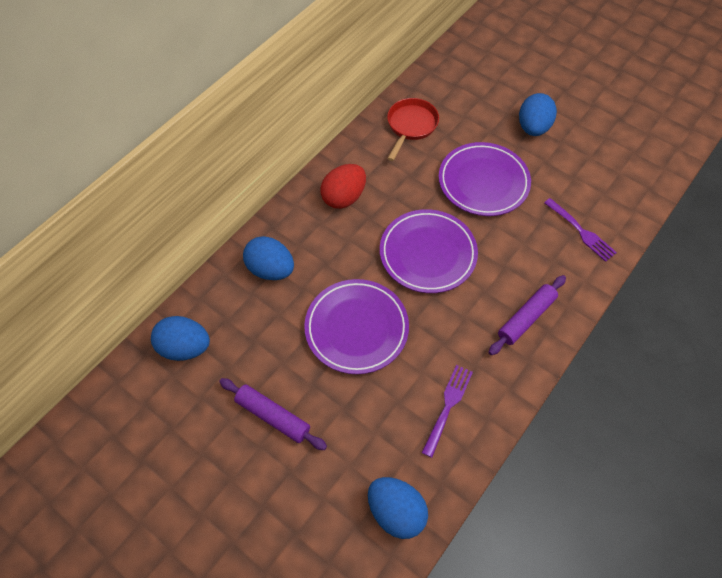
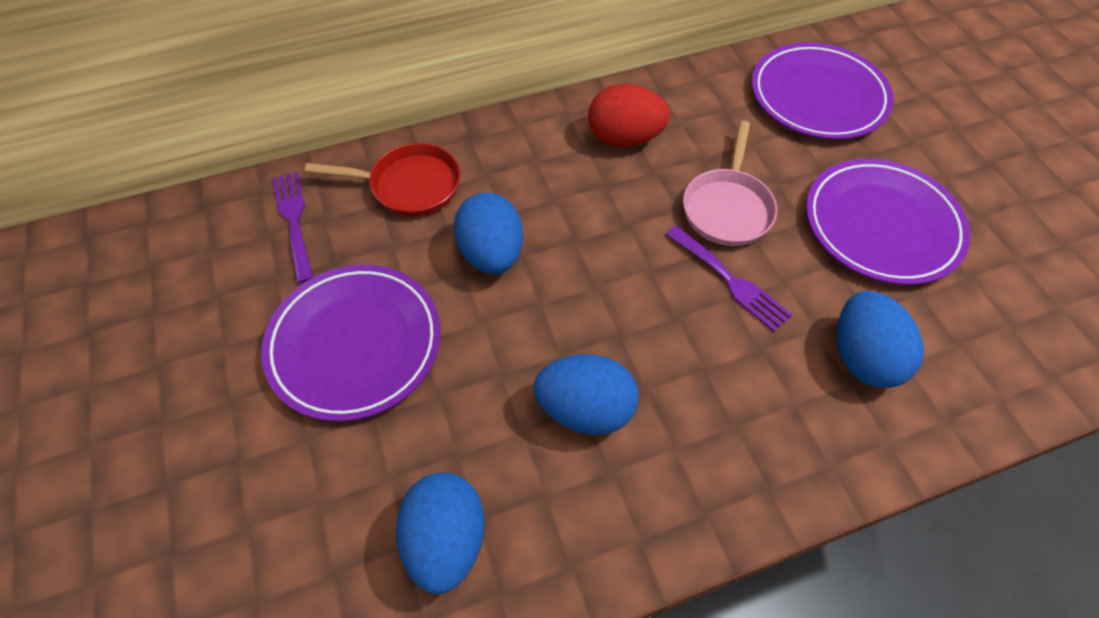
pink pan: none = 0 -> [683,121,777,246] = 1
purple rolling pin: [219,378,327,450] [488,275,566,355] = 2 -> none = 0

